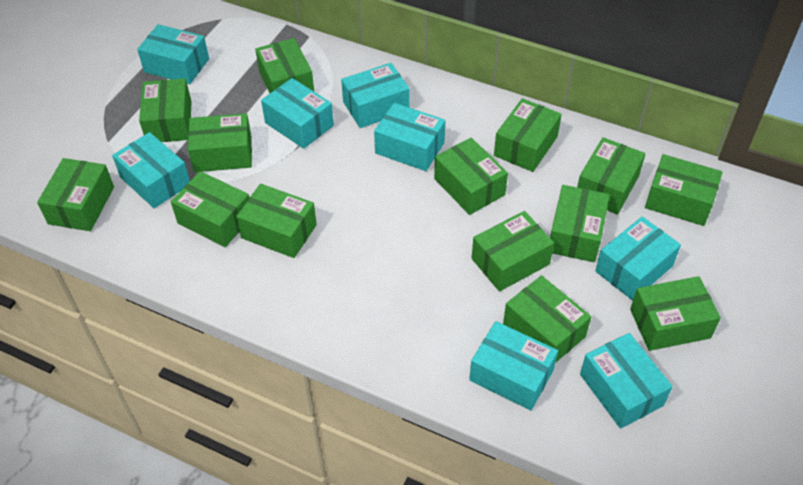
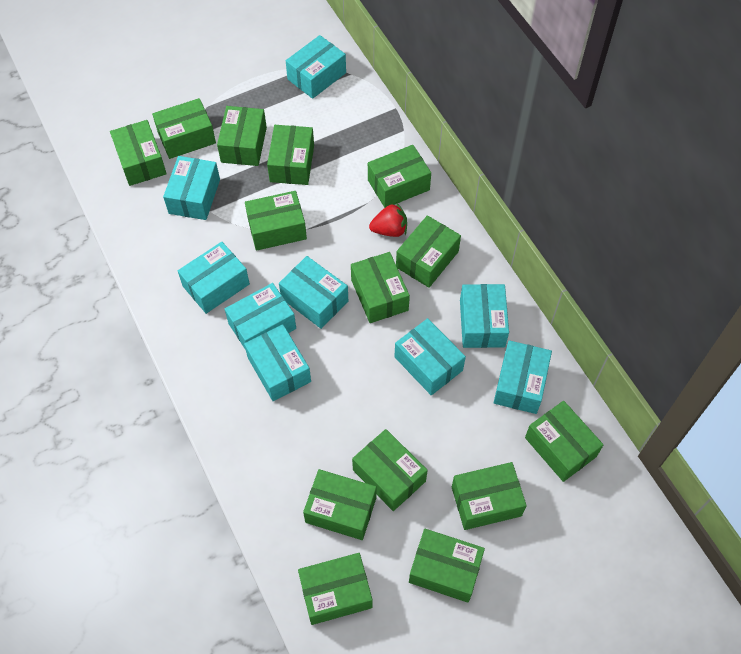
red strawberry: none = 0 -> [369,203,407,237] = 1
turquoise box: [112,132,190,208] [137,24,209,84] [261,78,334,149] [341,63,410,128] [374,103,445,171] [469,321,558,411] [580,333,673,429] [595,217,681,301] = 8 -> [163,156,220,220] [178,242,250,314] [225,283,296,350] [244,324,311,401] [279,256,348,329] [286,35,346,99] [394,318,466,396] [460,284,509,348] [493,340,552,414] = 9

